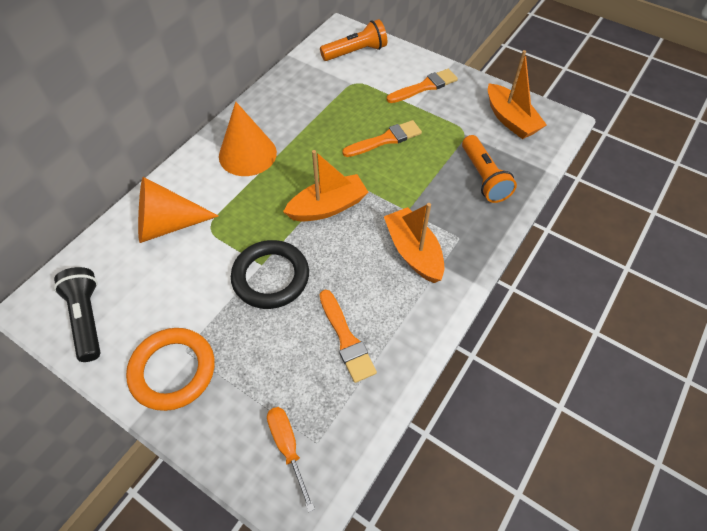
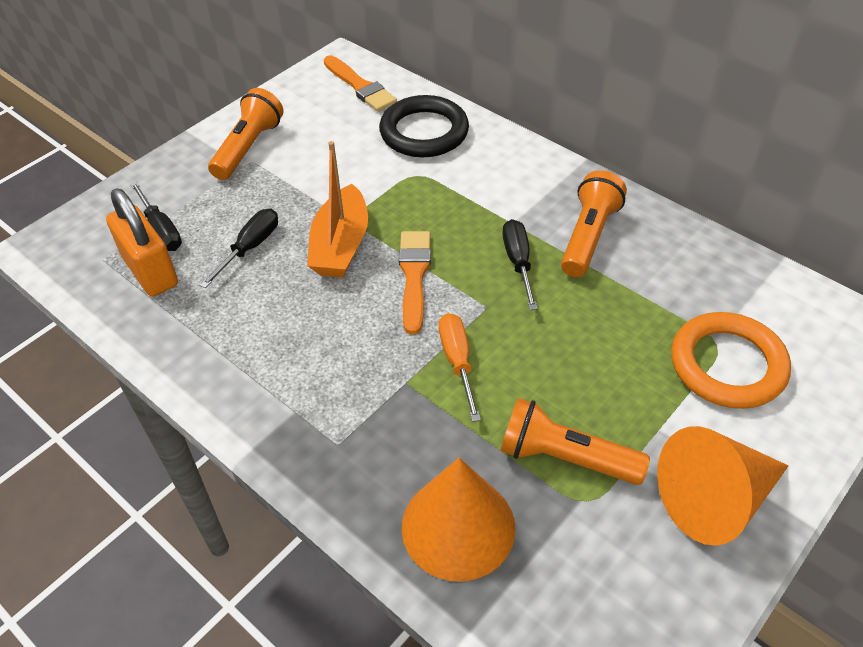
black flashlight: [54,267,101,362] = 1 -> none = 0
black screwdriver: none = 0 -> [130,181,182,251] [200,209,278,288] [502,219,538,310] = 3
orange boat: [283,150,369,221] [384,203,444,283] [488,50,547,139] = 3 -> [307,141,368,278] = 1
orange brush: [320,290,377,383] [342,120,422,157] [387,69,458,103] = 3 -> [324,55,397,112] [399,231,431,334] = 2
orange flashlight: [320,19,387,61] [462,135,517,203] = 2 -> [208,88,284,180] [500,398,650,485] [561,171,627,277] = 3
orange padlock: none = 0 -> [106,188,178,296] = 1

